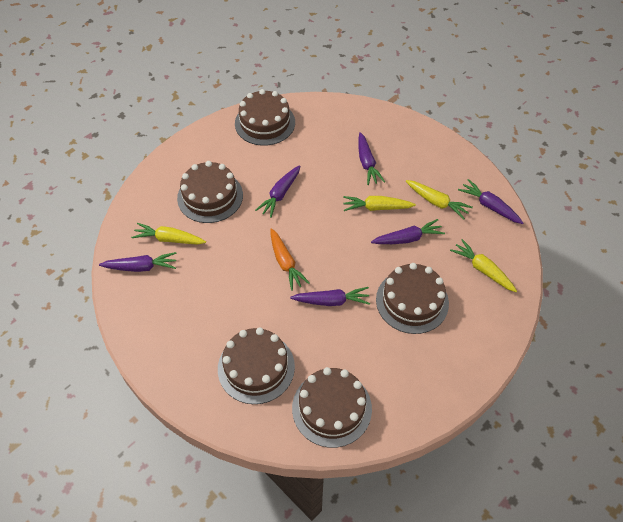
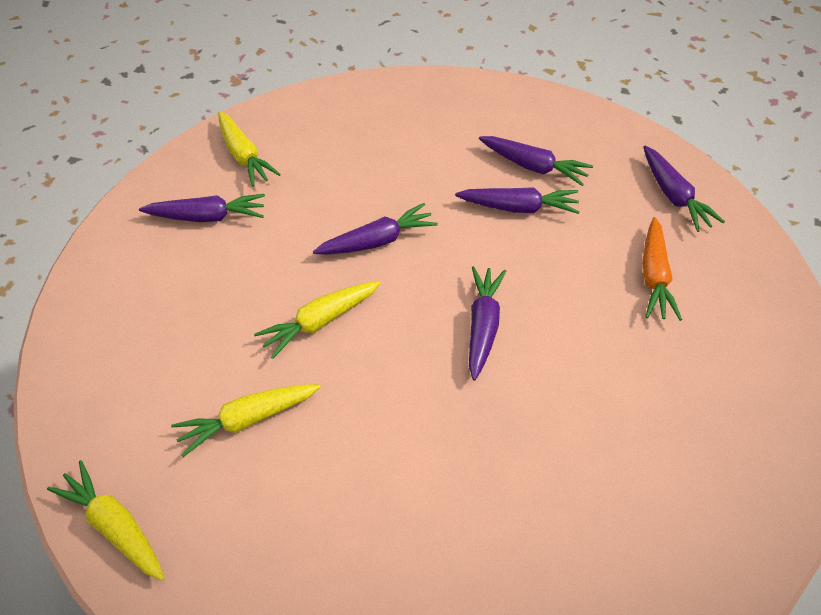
brown cake: [177,161,243,223] [218,328,295,404] [235,89,295,146] [292,367,372,448] [376,263,449,334] = 5 -> none = 0

